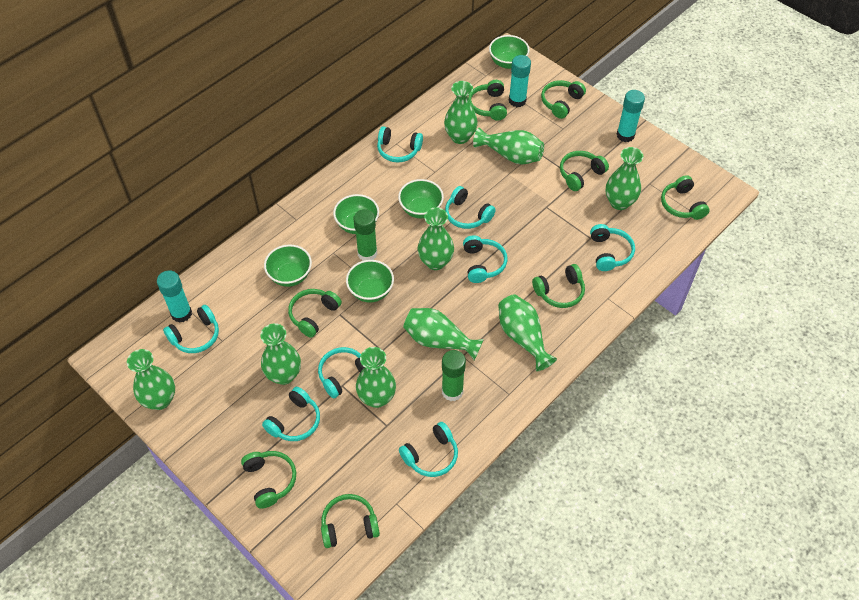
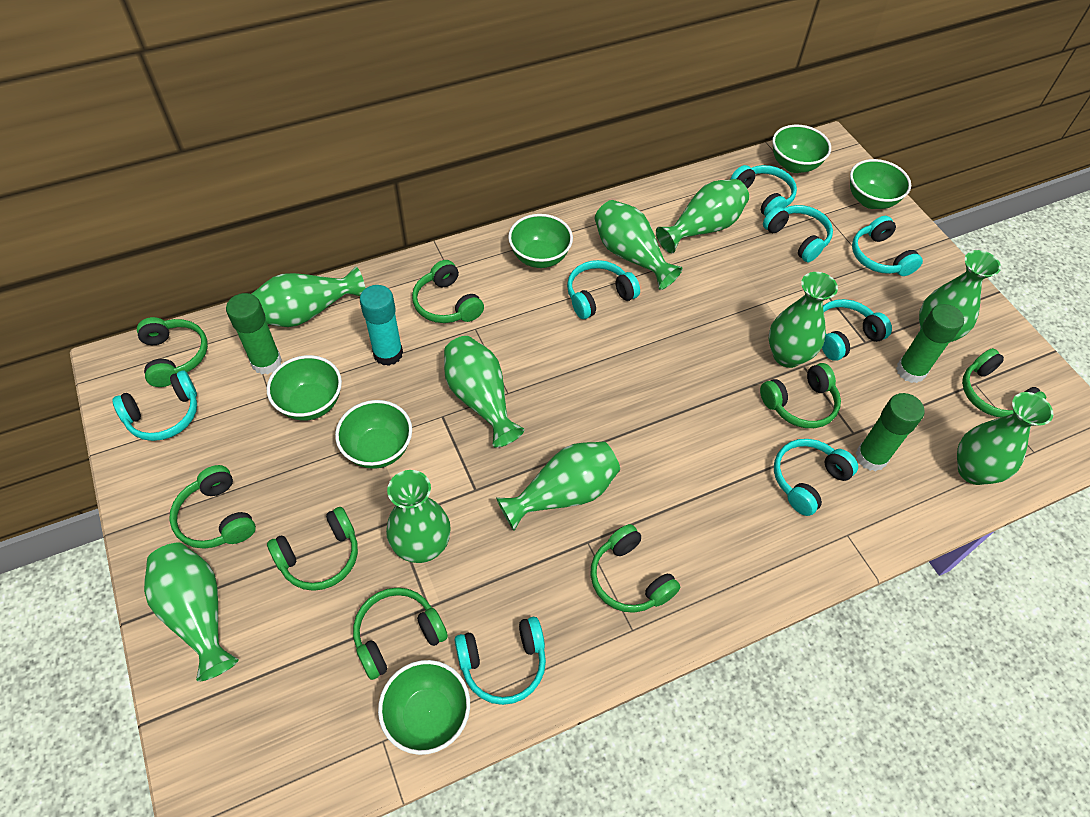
green bowl: [264,245,312,287] [333,194,379,234] [346,260,394,303] [398,179,444,218] [489,35,530,69] = 5 -> [267,355,342,421] [335,400,412,469] [378,660,470,755] [508,214,573,268] [772,125,831,173] [850,159,911,209] = 6
green glue stick: [353,209,377,261] [442,350,466,401] = 2 -> [226,293,282,374] [856,393,925,471] [896,304,964,383] = 3
green vase: [127,349,175,410] [260,323,301,385] [356,347,396,408] [403,308,484,360] [418,207,454,270] [444,81,478,144] [473,127,544,165] [498,294,557,371] [605,147,643,210] = 9 -> [144,543,239,682] [252,267,365,327] [386,470,451,563] [444,336,525,448] [496,442,620,531] [595,200,683,290] [656,179,749,253] [769,272,838,368] [919,250,1001,343] [957,392,1053,485] = 10
turquoise glue stick: [157,270,192,323] [509,55,531,107] [616,90,645,142] = 3 -> [360,285,403,366] = 1

